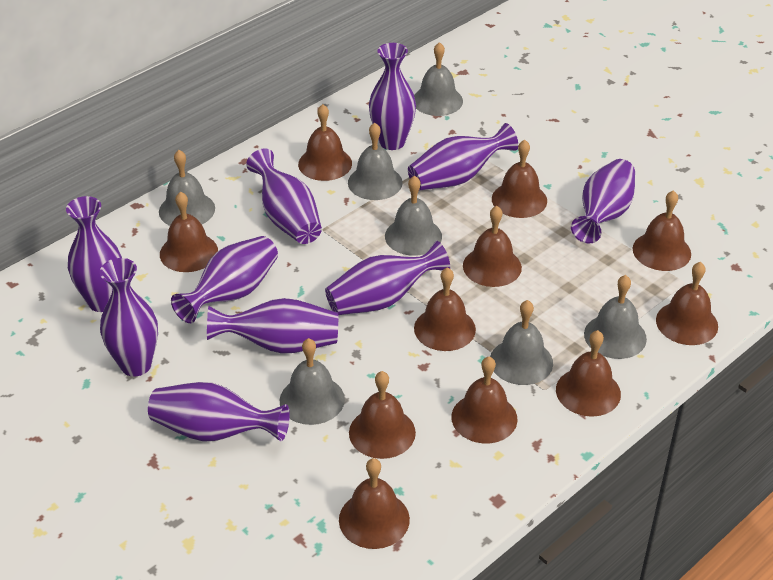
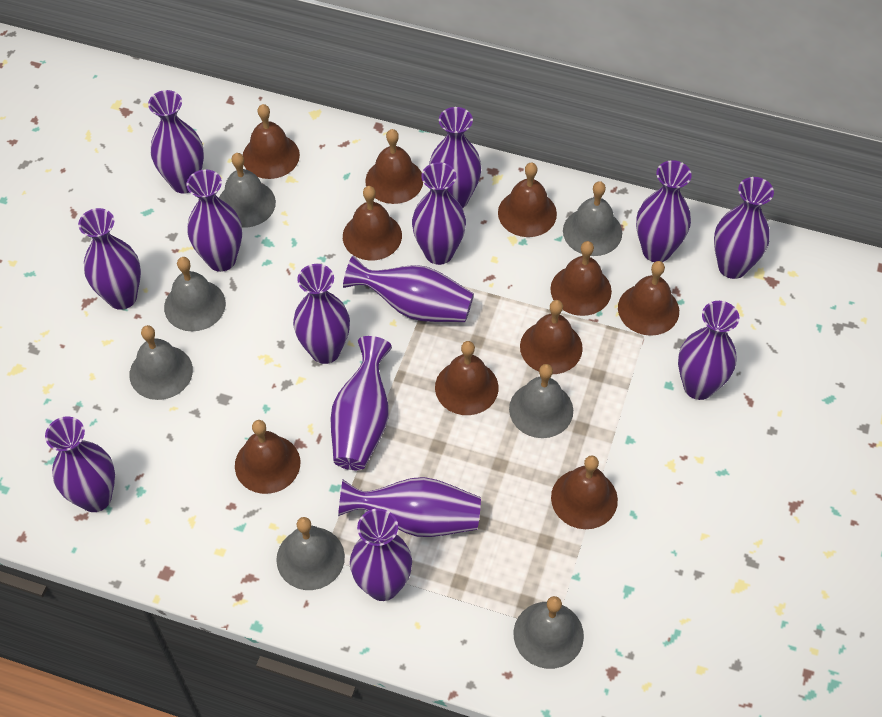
brown bell: [160,192,218,272] [298,104,352,181] [339,458,410,549] [349,371,416,459] [414,267,476,351] [451,356,517,443] [463,206,522,287] [492,140,547,218] [556,330,621,417] [633,190,691,271] [656,262,718,345] = 11 -> [235,420,300,494] [243,104,300,179] [343,186,402,261] [365,129,423,204] [435,341,499,415] [498,162,557,237] [520,300,583,374] [550,241,612,316] [551,455,618,529] [618,261,679,336] = 10
purple vase: [66,196,122,312] [100,258,158,377] [148,382,290,441] [171,236,278,323] [207,298,338,354] [246,148,322,244] [325,241,450,315] [369,43,416,150] [408,123,518,191] [571,159,635,244] = 10 -> [45,417,115,512] [78,208,141,310] [148,90,204,194] [187,169,242,272] [293,264,350,364] [331,336,392,470] [338,477,481,537] [343,256,474,322] [350,508,412,601] [412,162,466,265] [429,107,482,208] [636,160,692,262] [678,301,739,400] [714,177,774,279] = 14

